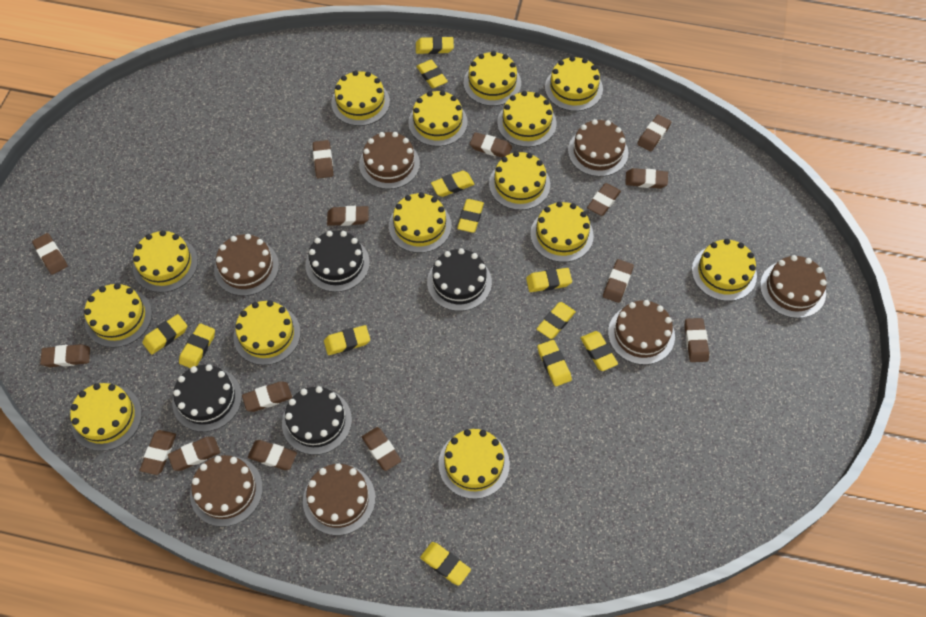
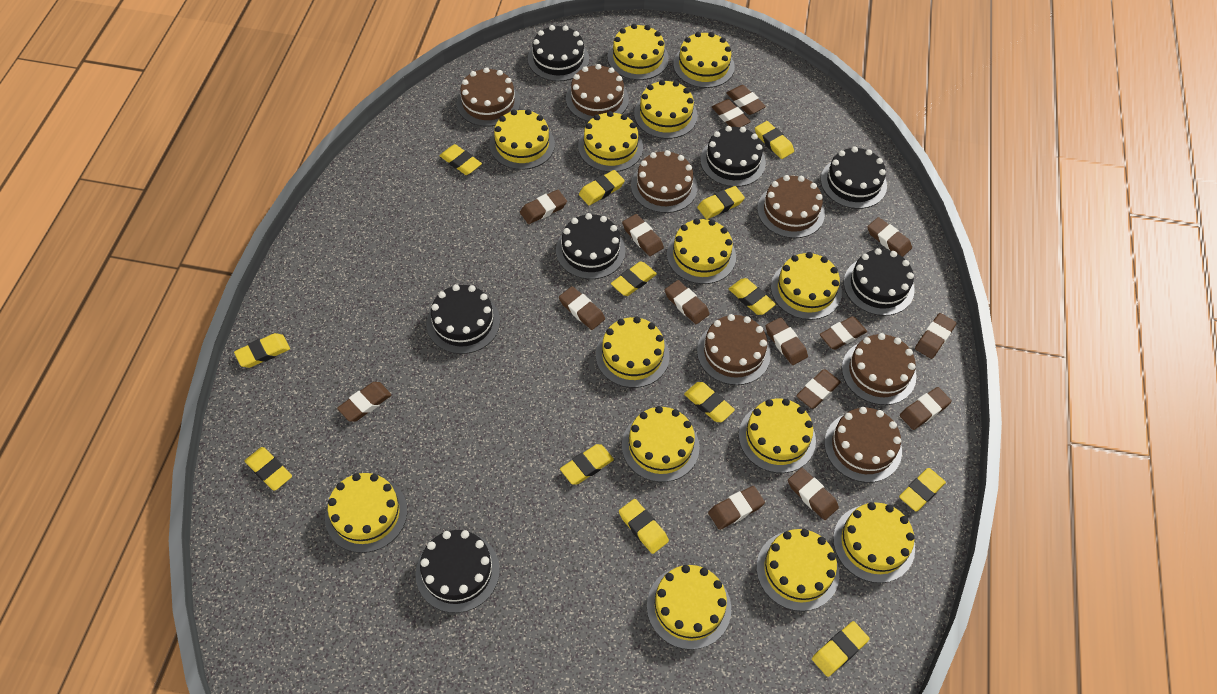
black cake: [172,364,242,432] [282,386,352,455] [305,231,370,292] [427,248,492,311] = 4 -> [415,530,500,613] [427,284,500,354] [528,25,589,81] [556,213,625,279] [700,126,766,187] [821,146,887,209] [844,248,915,316] = 7
yellow eraser: [142,314,187,355] [179,323,215,368] [324,325,370,355] [416,36,454,54] [416,60,448,88] [420,542,471,586] [431,171,474,197] [457,199,484,233] [526,268,572,292] [537,302,576,339] [537,340,572,386] [581,331,618,371] = 12 -> [234,333,290,368] [245,447,292,491] [439,144,482,175] [560,444,614,485] [579,170,625,205] [611,261,657,296] [619,499,669,554] [684,382,735,422] [697,186,745,219] [729,278,776,315] [755,121,794,159] [812,621,870,677] [899,468,946,512] = 13

